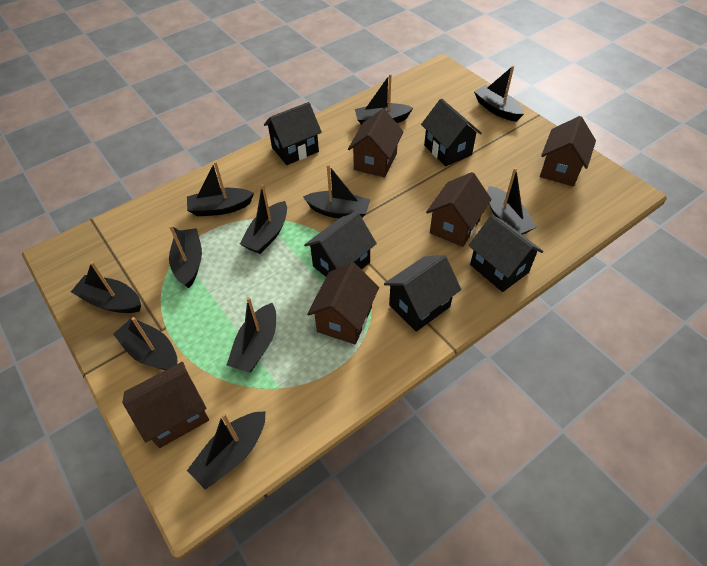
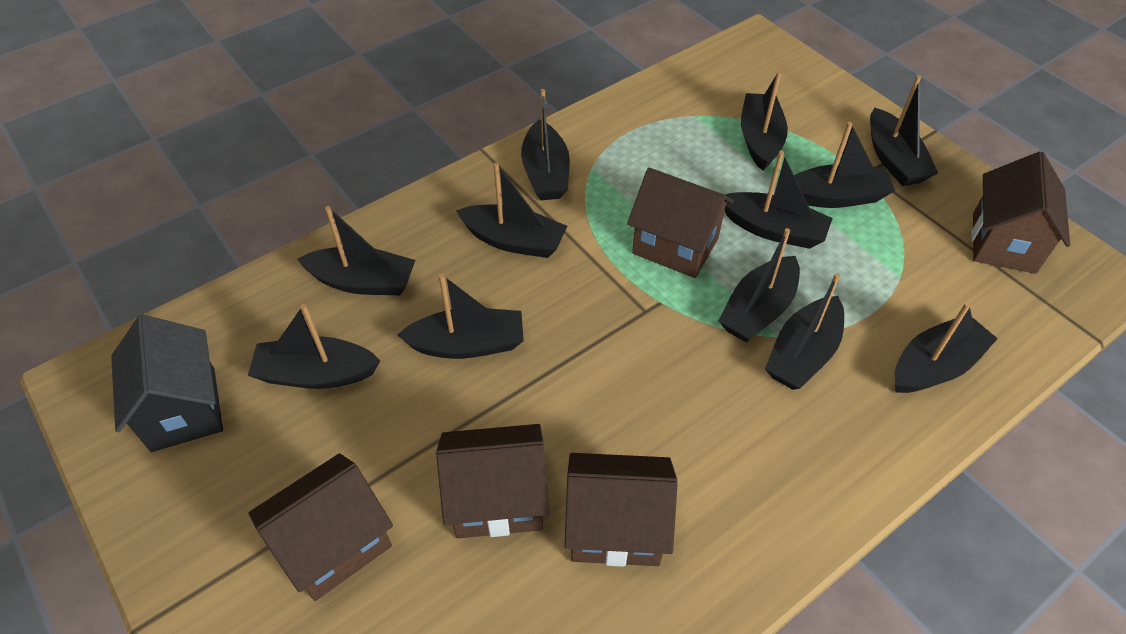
black boat: [71,261,141,313] [113,317,177,370] [169,225,202,288] [187,161,254,216] [187,411,265,489] [227,297,276,373] [240,184,287,254] [303,164,370,218] [355,74,413,125] [474,65,524,122] [487,168,537,235] = 11 -> [248,304,380,389] [298,206,415,295] [397,274,524,359] [456,163,567,258] [521,89,570,200] [718,228,800,342] [724,151,833,249] [741,71,788,171] [765,273,844,390] [794,122,895,208] [870,75,938,186] [895,302,998,393] = 12
black house: [264,102,322,165] [304,212,377,277] [384,255,461,332] [421,98,482,166] [469,215,543,292] = 5 -> [111,315,223,452] = 1

